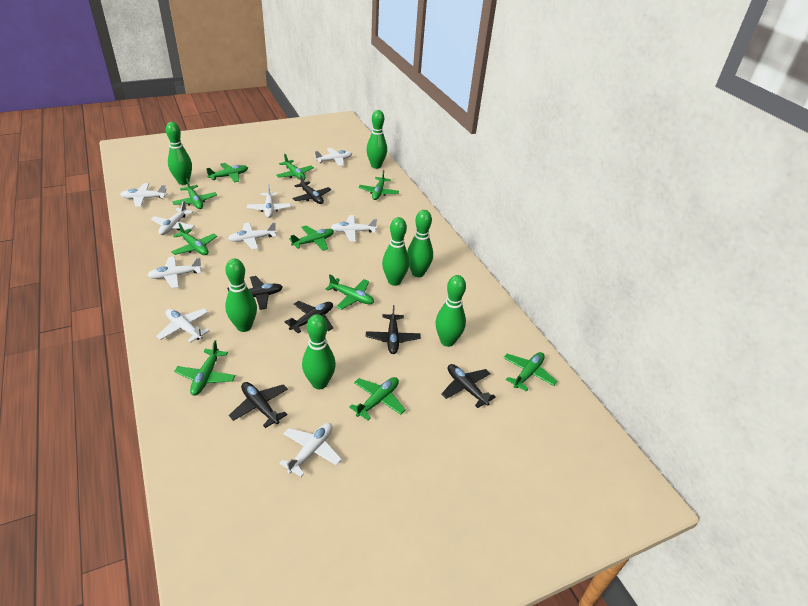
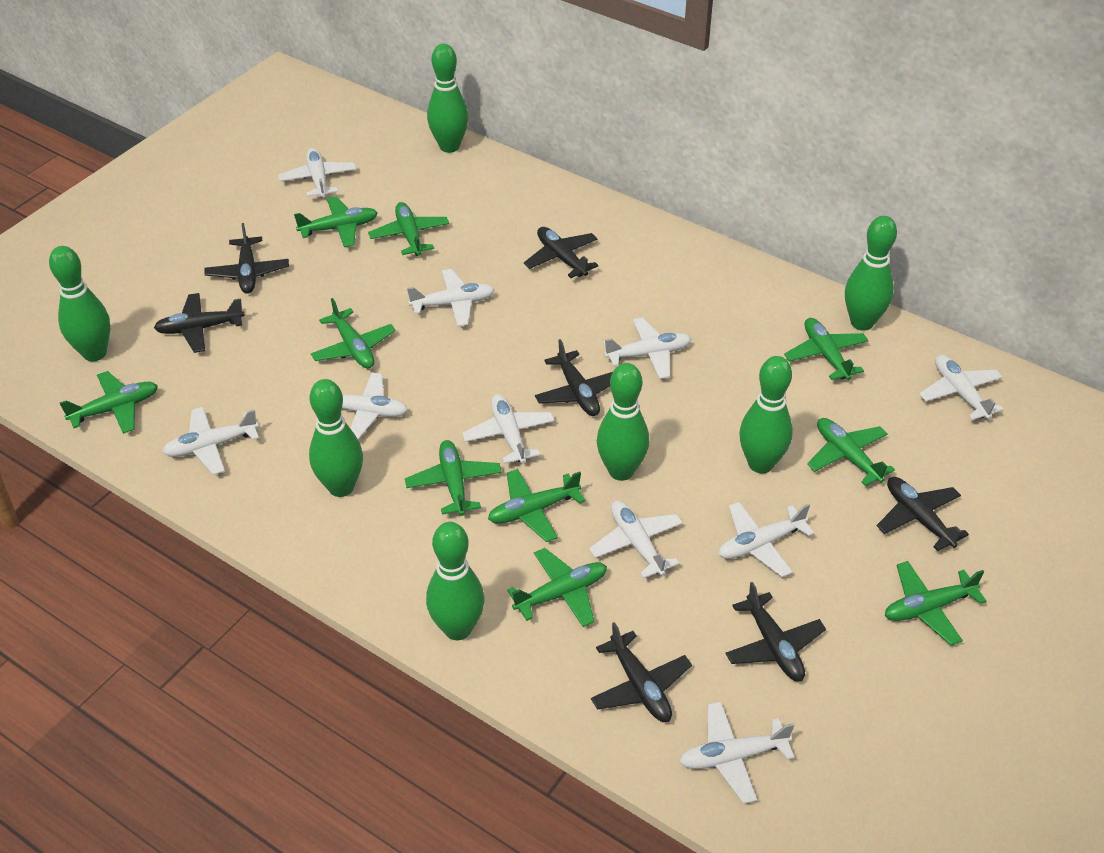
black plane: [227,276,283,310] [229,382,288,428] [284,301,333,333] [292,175,331,204] [366,305,421,354] [441,364,496,408] = 6 -> [154,293,245,353] [205,223,289,294] [524,227,598,278] [535,339,613,416] [591,622,692,722] [725,582,826,681] [877,477,969,551] = 7
white plane: [120,183,167,207] [147,256,202,289] [151,201,195,235] [156,308,210,343] [228,222,277,250] [247,184,291,218] [279,423,342,477] [314,148,352,166] [331,215,377,242] = 9 -> [162,407,259,475] [278,148,356,198] [313,372,408,440] [407,269,495,327] [462,394,555,464] [589,500,683,579] [603,317,691,379] [679,702,795,804] [718,502,814,577] [919,355,1004,420] = 10

